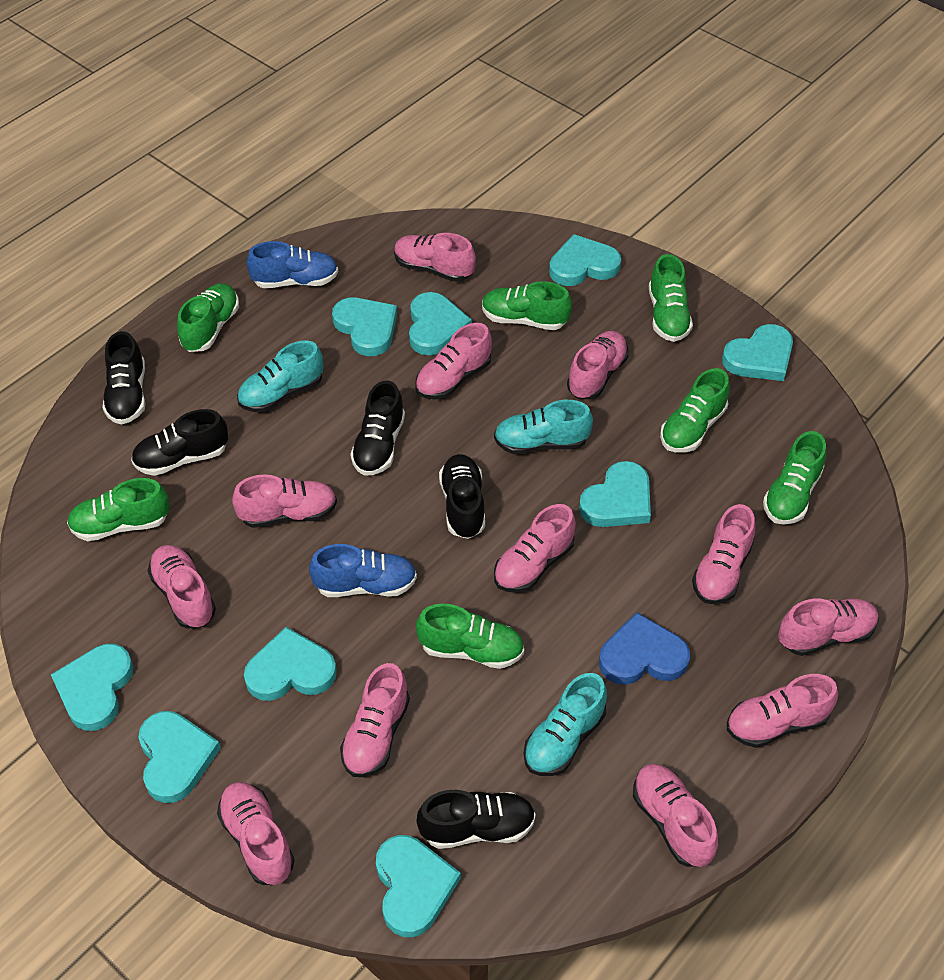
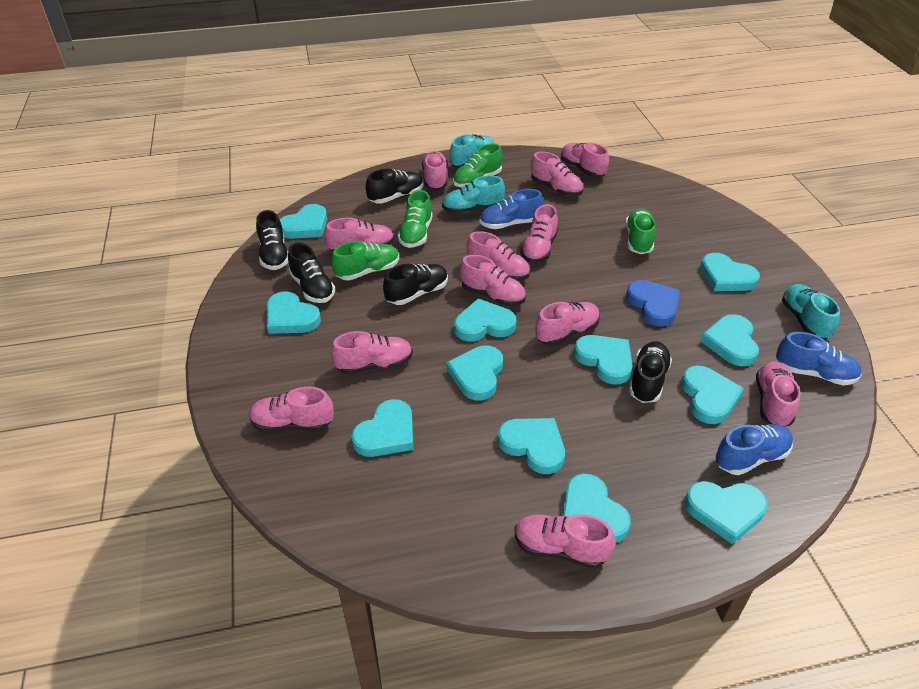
blue shoe: [247,241,338,288] [309,544,417,597] = 2 -> [479,189,543,229] [715,424,793,475] [776,332,862,385] = 3
green shoe: [67,478,170,541] [177,283,239,352] [416,604,524,669] [482,281,572,330] [649,254,693,342] [660,368,730,452] [763,431,826,525] = 7 -> [331,241,399,281] [398,190,433,248] [453,143,503,188] [625,208,656,254] = 4
turquoise heart: [51,644,134,731] [138,711,221,803] [244,627,337,701] [332,298,397,356] [376,835,461,937] [409,292,472,355] [549,234,621,286] [579,461,651,527] [722,324,793,381] = 9 -> [267,291,321,334] [280,204,327,239] [351,399,413,457] [446,345,503,401] [454,299,516,342] [498,418,565,474] [562,474,631,543] [574,335,633,385] [681,365,744,424] [685,481,768,544] [700,253,760,291] [700,314,759,366] = 12

